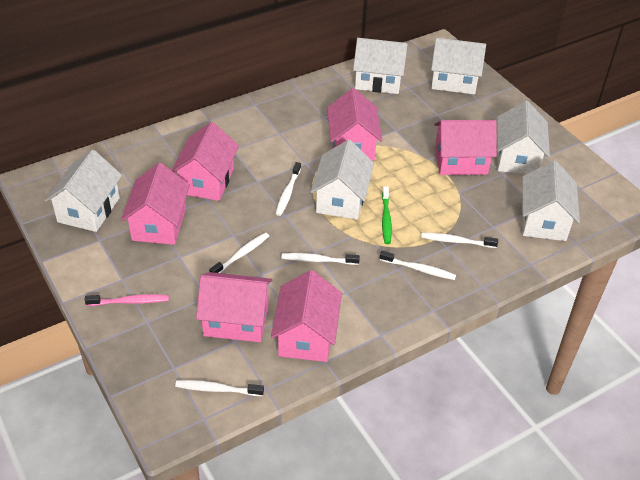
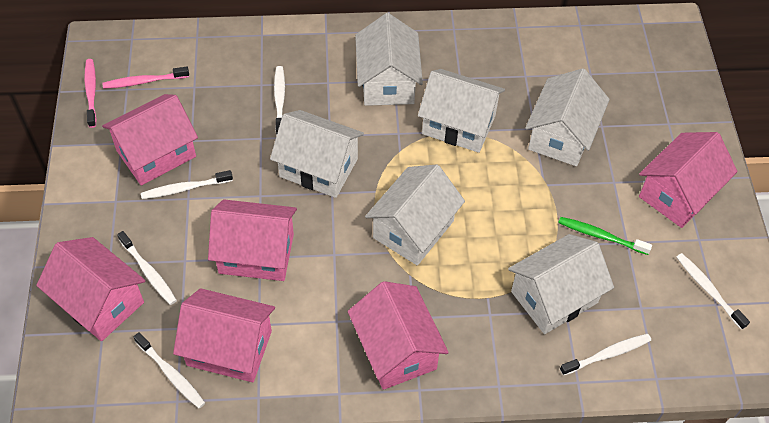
pink toothbrush: [85,294,169,306] = 1 -> [84,59,97,128] [102,67,189,89] = 2

